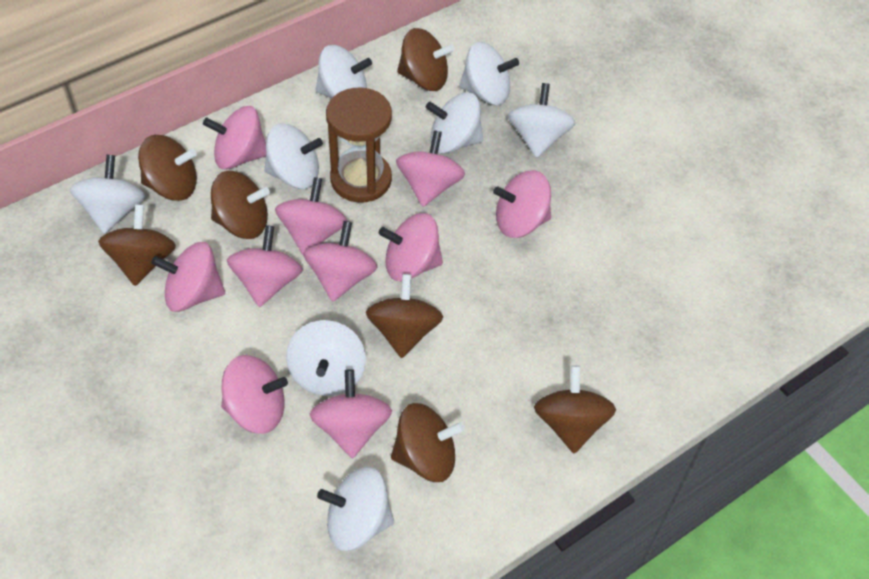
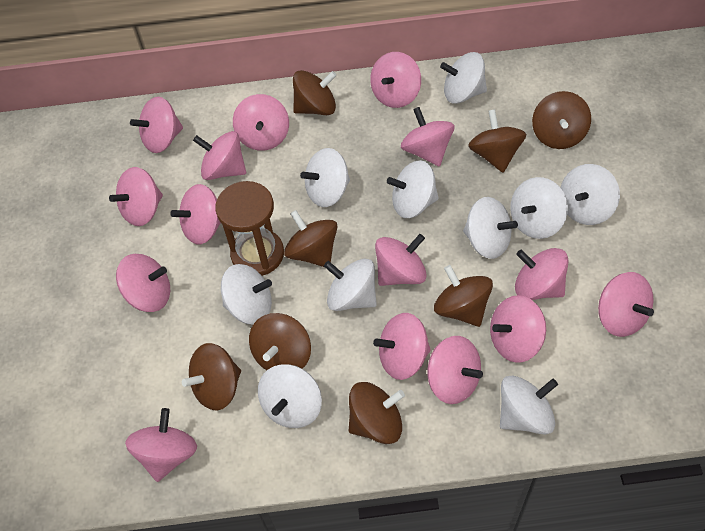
brown spinning top: [98,204,176,286] [138,135,197,201] [211,171,270,239] [366,274,443,358] [391,403,465,482] [397,28,455,91] [534,365,616,454] = 7 -> [182,343,241,410] [249,313,311,370] [284,210,338,267] [293,70,337,115] [349,382,405,444] [434,265,493,327] [468,109,526,173] [532,91,591,149] = 8
pink spinning top: [151,242,225,312] [203,106,266,169] [221,355,288,434] [227,225,303,307] [275,177,347,256] [303,221,377,302] [310,369,392,458] [379,213,443,281] [396,130,465,207] [493,170,551,238] = 10 -> [109,167,163,226] [116,254,170,312] [125,408,197,482] [130,97,183,153] [170,184,221,244] [193,131,246,180] [233,94,289,151] [370,52,421,108] [373,313,431,380] [375,234,427,286] [401,107,455,167] [427,336,483,404] [490,295,546,363] [515,248,569,300] [598,272,654,337] = 15
white spinning top: [70,155,145,234] [264,123,323,189] [286,320,366,396] [315,45,372,98] [317,467,394,551] [426,92,483,154] [459,42,519,105] [508,83,575,158] = 8 -> [221,264,272,324] [258,364,322,428] [300,148,350,207] [324,258,377,311] [387,160,439,218] [440,52,487,104] [463,197,518,259] [500,375,558,435] [510,177,568,239] [561,164,620,225] = 10

